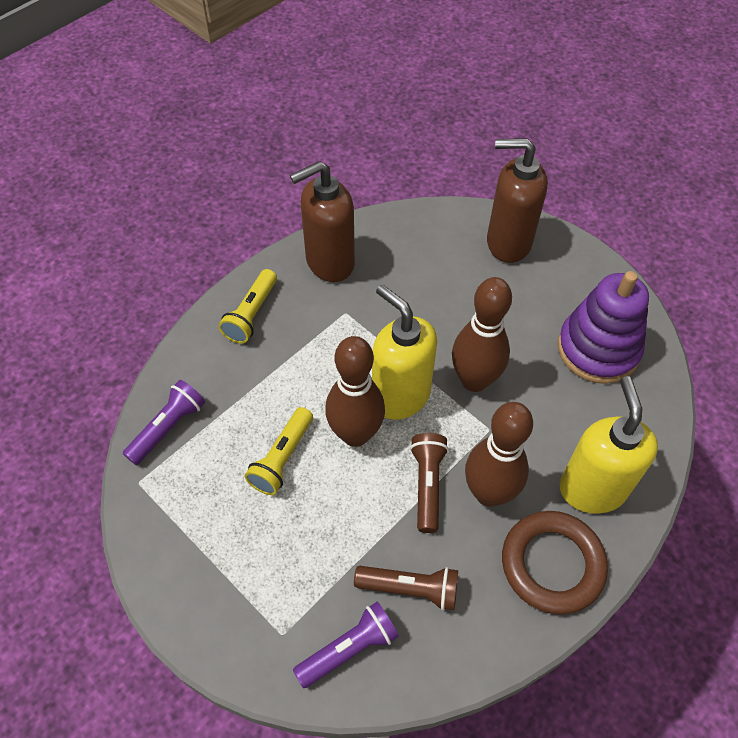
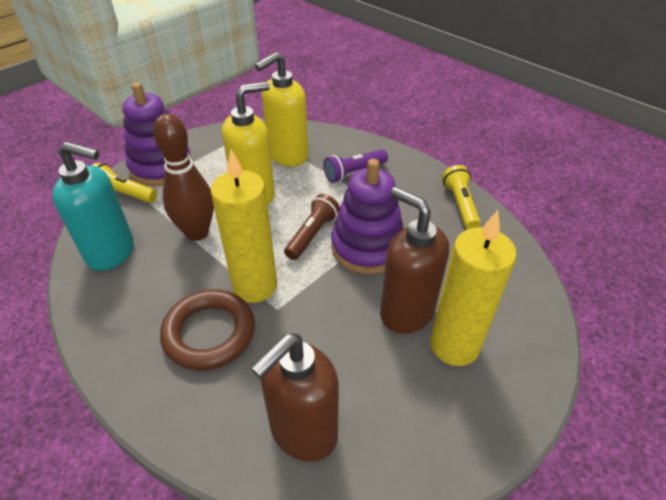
brown bowling pin: [325,336,385,447] [452,277,512,392] [465,402,533,507] = 3 -> [153,113,214,241] = 1
brown flashlight: [354,566,458,611] [410,433,449,533] = 2 -> [284,194,340,260] = 1
purple flashlight: [123,380,205,465] [293,601,399,688] = 2 -> [323,149,388,183] = 1
purple stacking toy: [558,271,649,384] = 1 -> [123,82,192,186] [331,159,403,274] = 2
turquoise soap dispenser: none = 0 -> [52,142,134,271] = 1
yellow candle: none = 0 -> [210,149,277,303] [431,210,517,366] = 2

